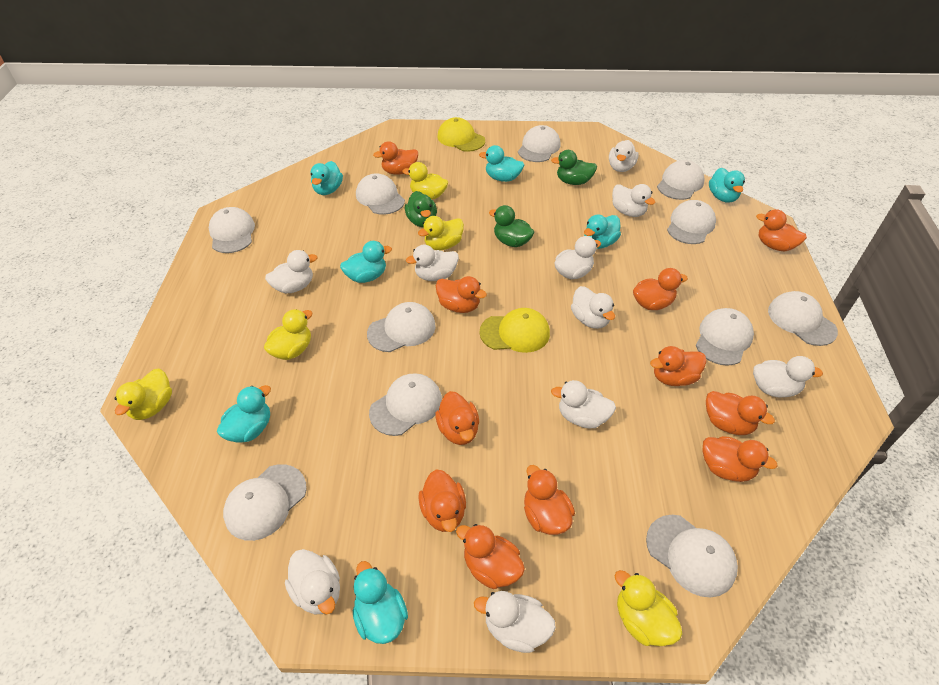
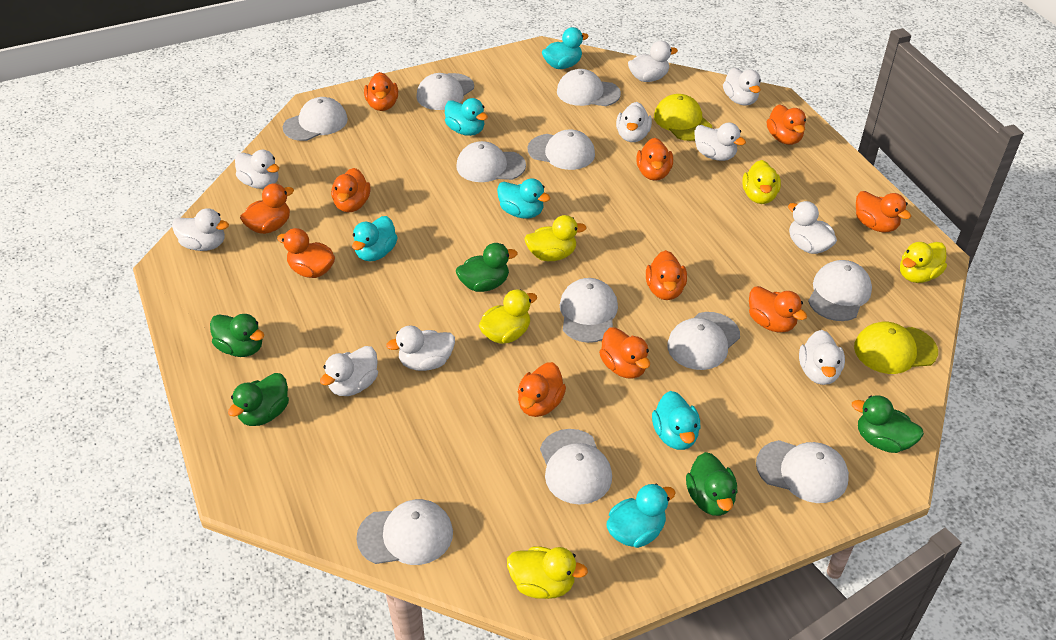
green duck: [405,191,437,227] [489,205,534,247] [551,150,597,185] = 3 -> [210,314,264,357] [228,373,289,426] [456,243,518,292] [686,452,737,516] [852,395,924,453] = 5
turquoise duck: [217,385,271,443] [311,161,343,195] [340,241,392,283] [353,561,408,644] [479,145,524,182] [584,215,621,249] [709,168,745,203] = 7 -> [352,216,398,261] [445,98,488,136] [497,178,550,219] [542,27,589,69] [606,484,676,548] [652,391,700,450] = 6

